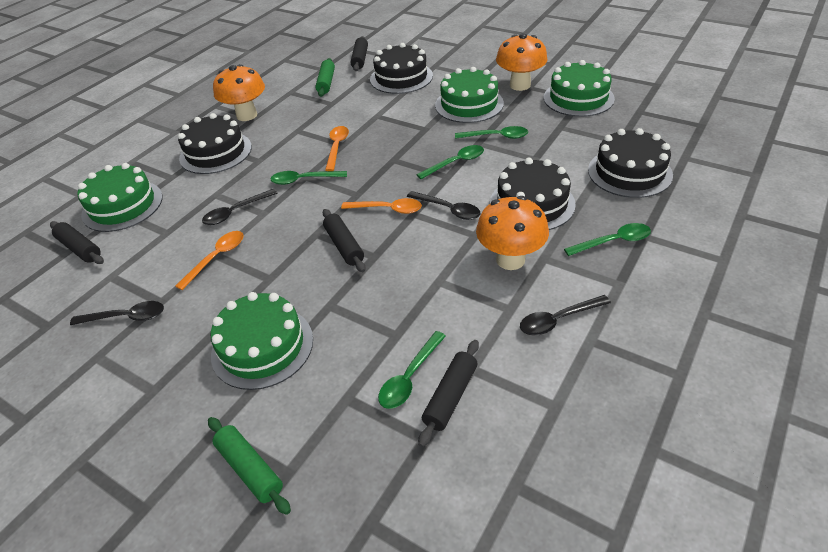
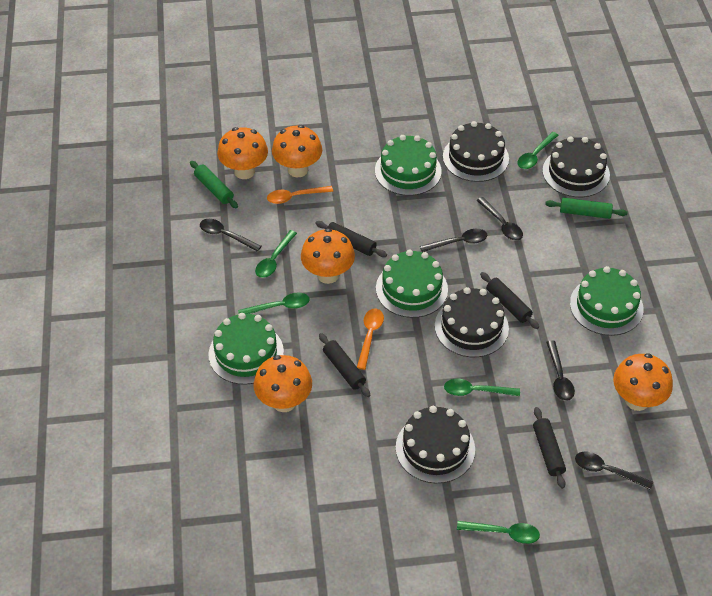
black spoon: [70,301,164,325] [202,189,278,225] [407,191,481,220] [520,295,611,336] = 4 -> [200,219,261,252] [420,229,487,252] [476,197,523,241] [546,340,575,401] [575,451,653,490] = 5
orange mushroom: [213,64,265,121] [476,196,549,270] [496,33,548,91] = 3 -> [217,127,268,179] [254,355,312,412] [272,125,322,177] [301,228,355,284] [613,353,673,411] = 5
orange spoon: [175,231,244,290] [325,126,349,171] [341,198,422,214] = 3 -> [267,186,333,204] [357,309,384,370] = 2

